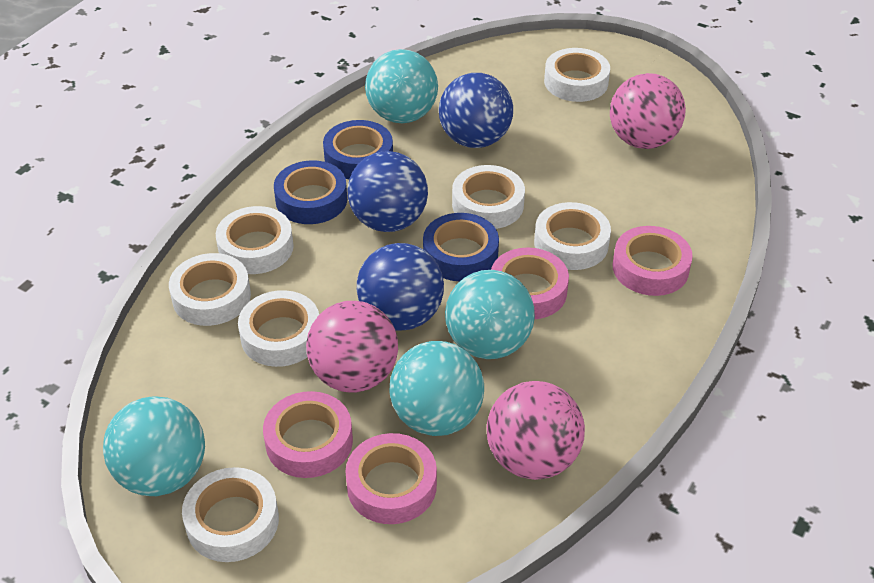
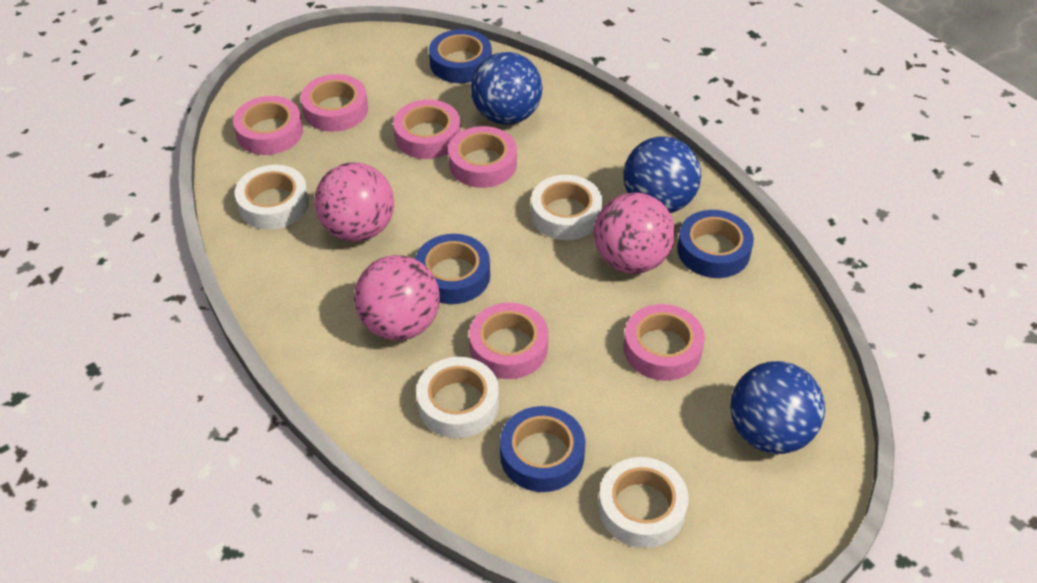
blue tape: [274,160,347,224] [323,120,393,179] [423,213,499,281] = 3 -> [415,234,490,304] [429,29,492,83] [500,406,585,492] [677,210,754,278] = 4
pink tape: [263,391,353,478] [345,433,437,524] [491,247,569,319] [613,226,693,296] = 4 -> [233,96,303,155] [301,74,368,132] [393,100,461,159] [448,126,517,188] [469,303,548,379] [623,304,705,381] = 6
turquoise ball: [103,396,205,496] [365,49,438,123] [390,341,484,436] [445,270,535,359] = 4 -> none = 0
white tape: [169,253,251,326] [182,467,279,562] [216,206,294,274] [238,290,319,367] [452,165,525,229] [534,202,611,270] [544,48,610,102] = 7 -> [235,165,309,229] [416,357,499,438] [531,175,603,240] [598,457,689,548] = 4

